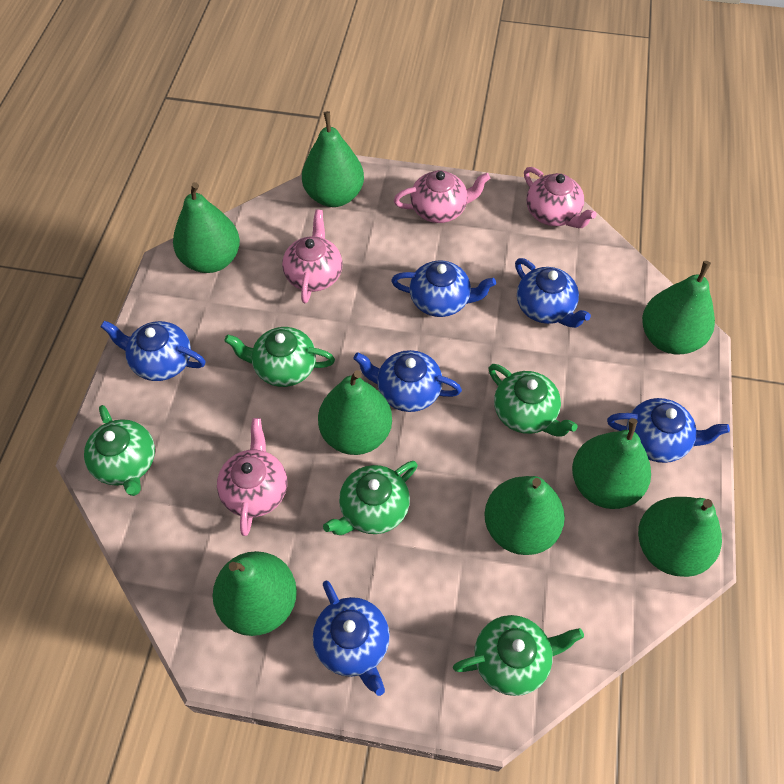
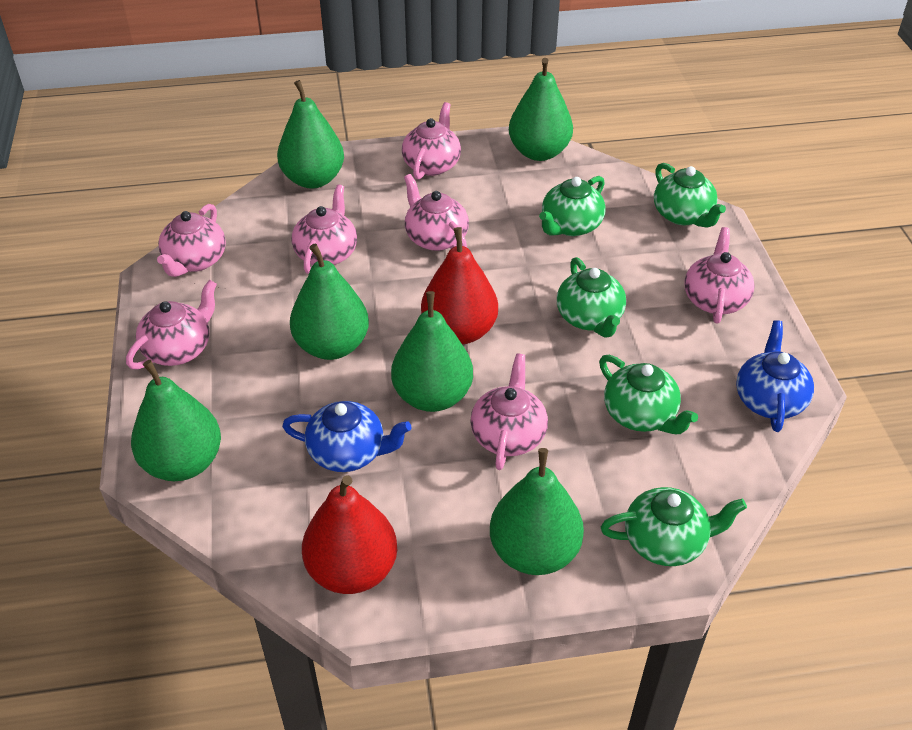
blue teapot: [100,321,206,381] [313,581,390,696] [353,350,462,412] [391,260,496,317] [515,258,591,328] [607,398,730,463] = 6 -> [282,401,412,472] [736,320,814,432] = 2
green pear: [173,182,240,273] [213,551,297,636] [302,111,364,207] [318,370,392,455] [484,476,565,555] [572,418,651,509] [638,497,722,577] [642,261,715,354] = 8 -> [131,360,221,481] [277,80,344,189] [290,243,369,360] [391,291,473,412] [490,448,584,575] [509,58,573,161] = 6
pink teapot: [217,418,287,536] [282,210,343,303] [394,170,490,223] [524,167,597,228] = 4 -> [126,280,217,369] [157,204,226,277] [292,185,357,274] [402,102,461,180] [404,174,469,251] [470,354,548,470] [684,227,755,324] = 7
red pear: none = 0 -> [302,475,397,594] [421,227,498,345] = 2

